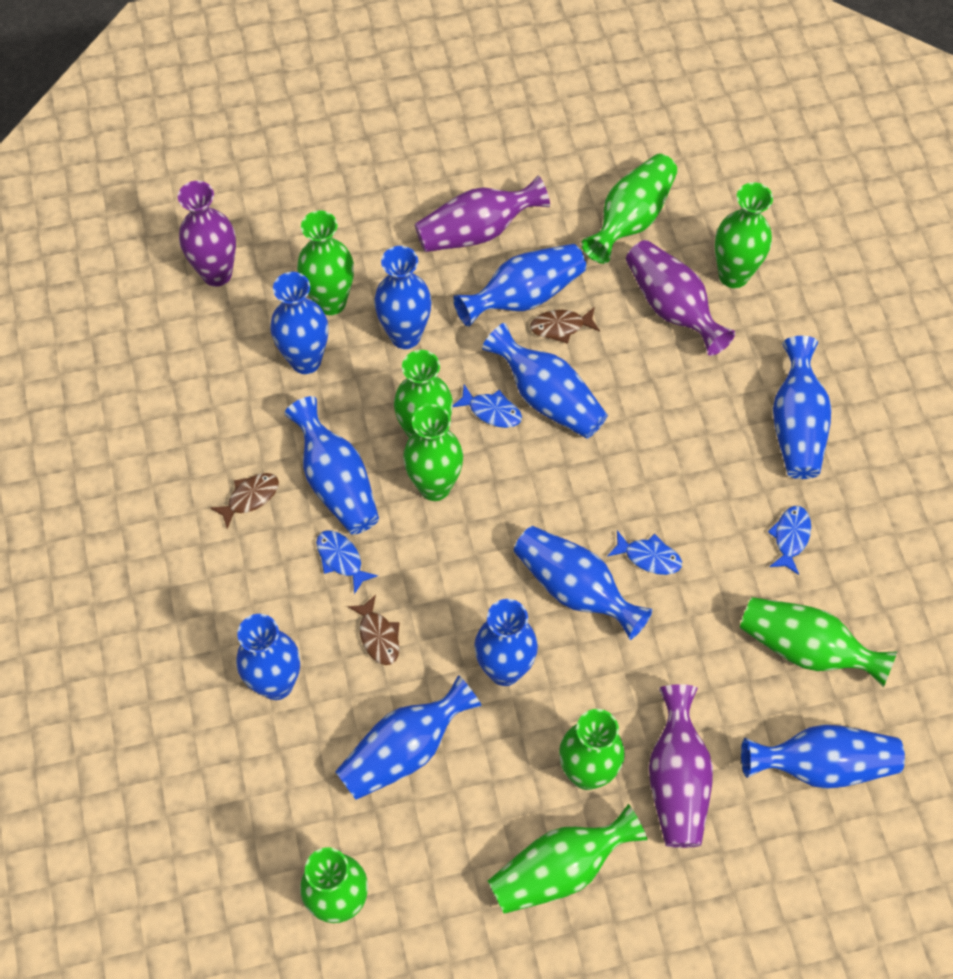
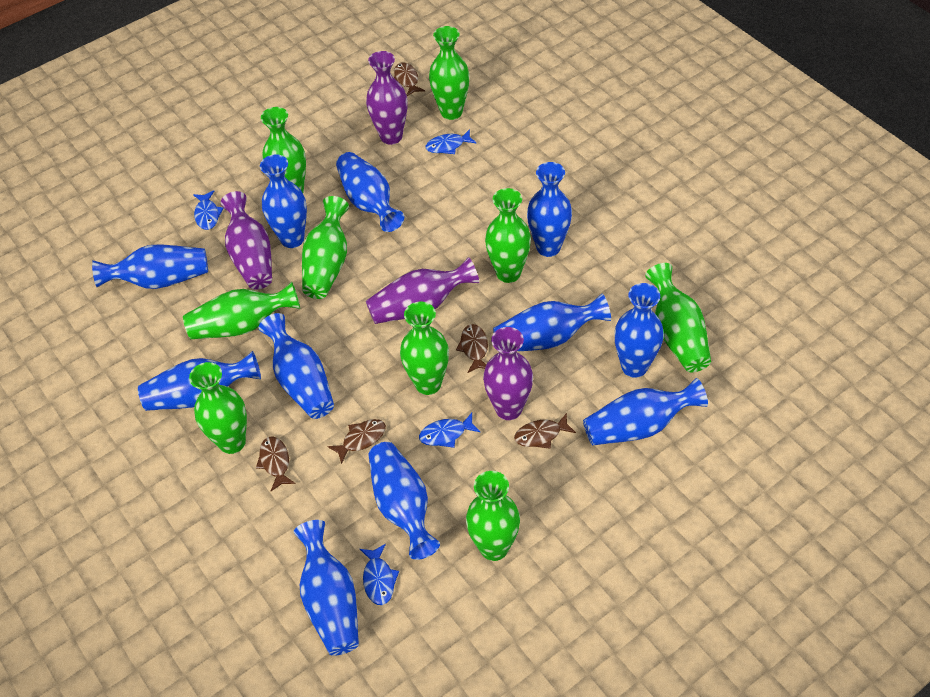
brown fish: [210,473,279,529] [348,595,400,665] [530,307,600,344] = 3 -> [256,436,296,491] [328,419,386,464] [394,62,425,96] [456,324,488,373] [514,413,576,449] = 5

